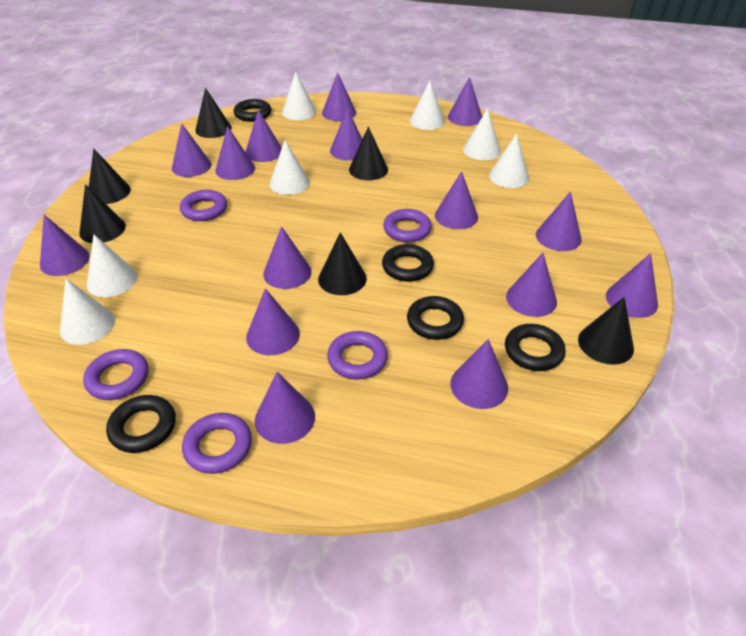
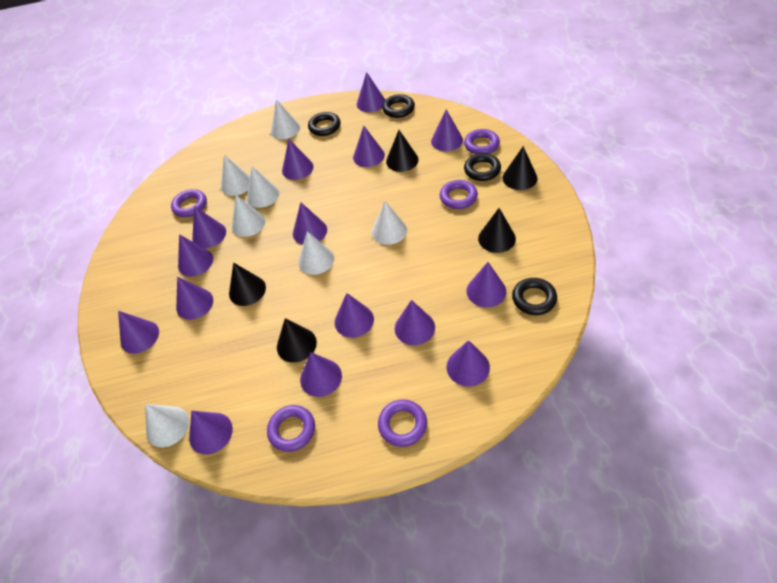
black cone: [79,184,126,243] [89,148,131,204] [195,88,232,138] [318,232,367,295] [349,126,388,180] [578,297,634,365] = 6 -> [229,262,266,306] [277,318,317,363] [386,130,418,172] [478,208,516,253] [502,146,537,190] = 5
black ring: [106,395,176,453] [234,99,272,122] [382,244,434,282] [407,296,464,340] [505,324,566,371] = 5 -> [308,112,340,136] [382,94,415,118] [464,153,501,181] [512,278,557,315] = 4

